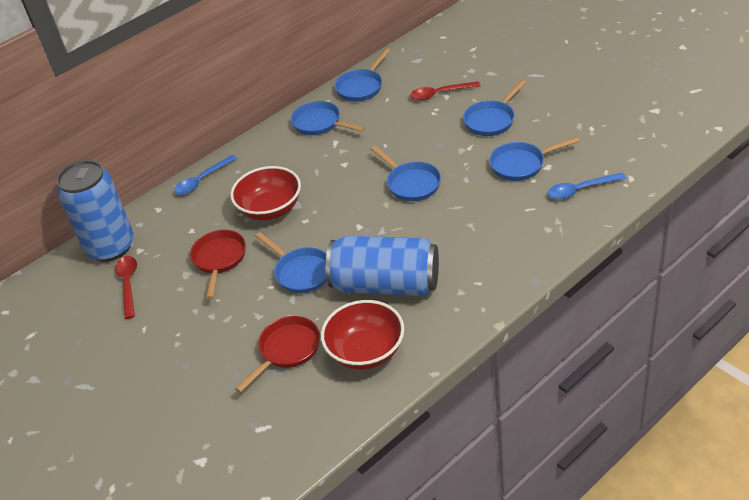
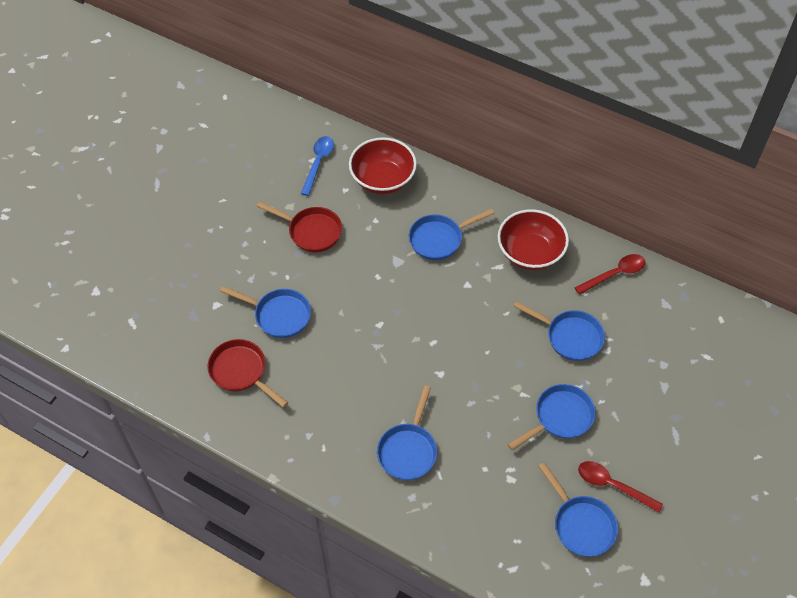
blue can: [57,160,134,262] [326,236,439,296] = 2 -> none = 0
blue spoon: [174,155,238,195] [548,173,626,199] = 2 -> [301,136,334,196] = 1

